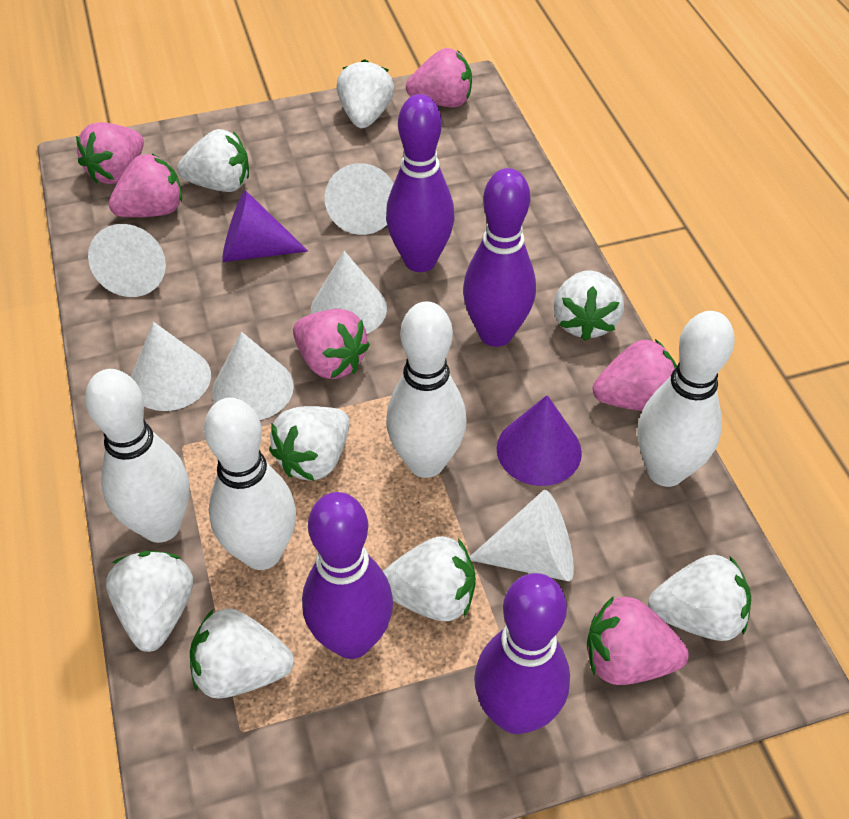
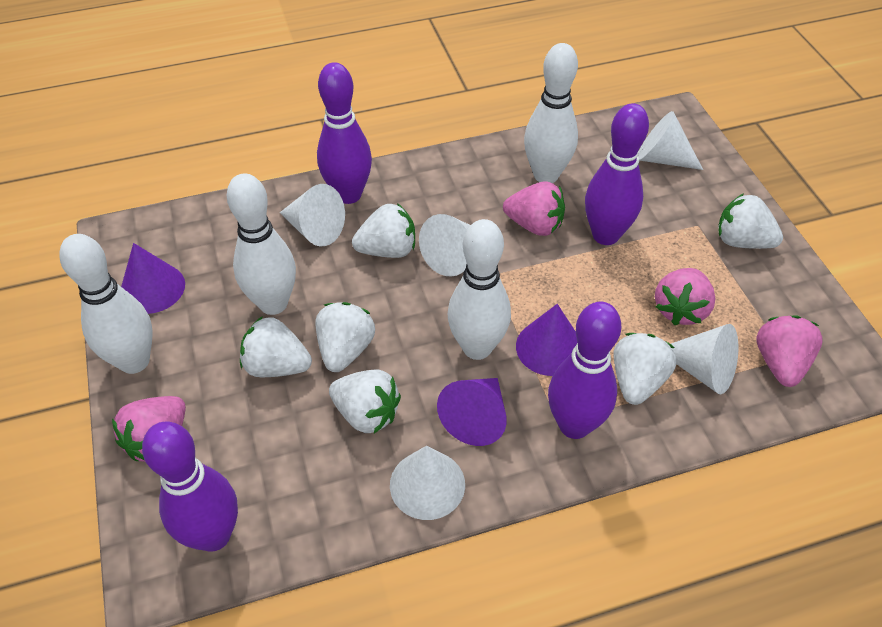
pink strawberry: [76,122,144,184] [109,153,182,217] [293,309,370,379] [406,48,472,107] [587,596,689,685] [593,339,677,411] = 6 -> [112,396,186,462] [503,181,565,236] [655,268,715,325] [756,315,823,387] = 4
purple cone: [222,190,308,262] [497,395,582,486] = 2 -> [121,243,185,314] [437,378,507,446] [516,304,577,376] = 3
white cone: [88,224,166,297] [131,322,211,411] [212,332,294,420] [311,251,387,334] [324,163,394,235] [470,490,574,581] = 6 -> [280,184,345,246] [390,446,465,520] [419,214,471,277] [638,111,703,170] [671,324,738,394] = 5
white strawberry: [106,551,193,652] [177,129,249,192] [190,608,294,699] [269,406,350,481] [336,59,394,128] [383,536,476,621] [554,270,624,341] [648,555,751,641] = 8 -> [240,316,312,377] [315,302,375,372] [329,370,401,434] [352,203,415,258] [614,333,676,405] [718,194,783,249] = 6

